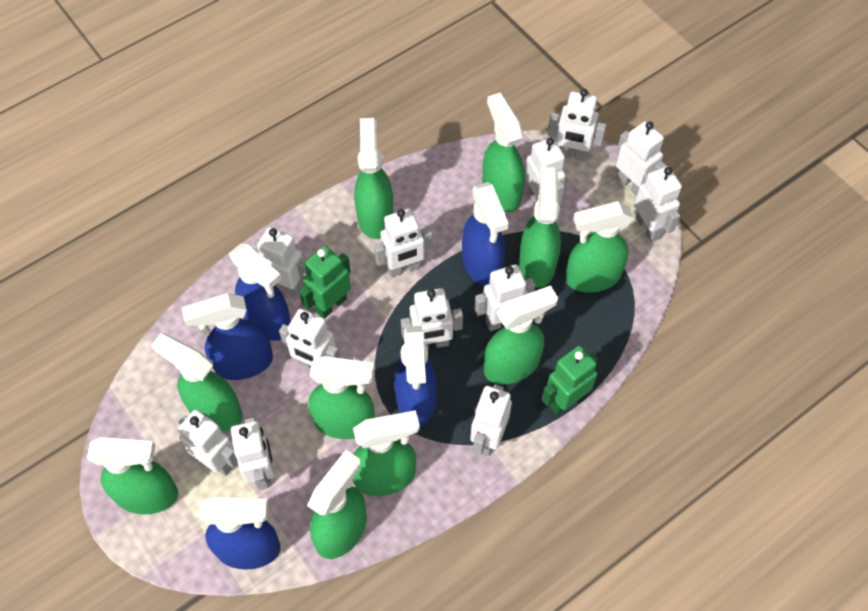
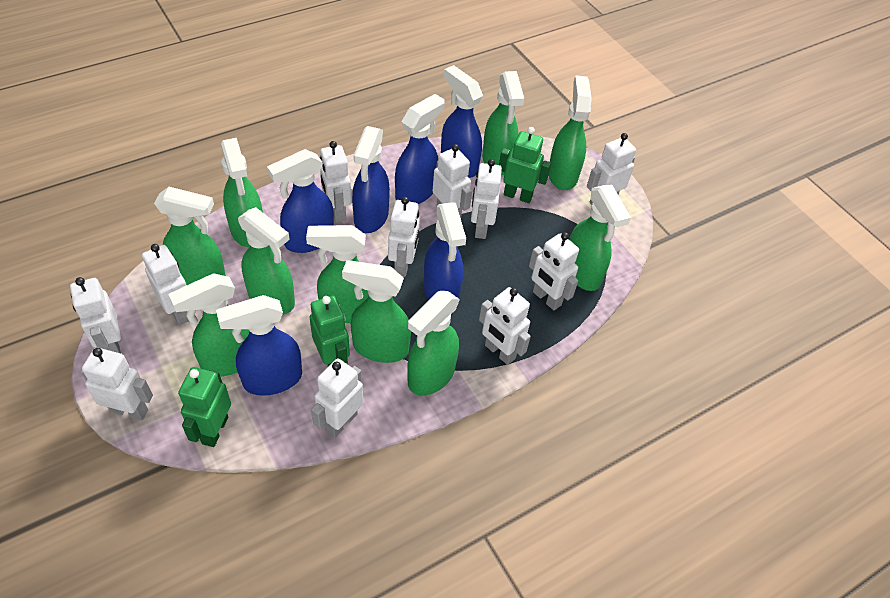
blue spray bottle: [182,293,273,380] [199,497,281,570] [229,243,291,341] [394,326,437,426] [462,182,509,286] = 5 -> [216,295,302,396] [267,149,334,253] [352,126,390,233] [395,94,445,204] [424,202,466,300] [441,65,483,178] = 6
green robot: [299,246,351,319] [542,346,598,415] = 2 -> [178,367,231,447] [310,296,350,366] [499,127,551,203] = 3
white robot: [178,409,238,476] [231,418,275,490] [252,227,307,297] [279,308,340,368] [374,208,433,278] [401,288,463,349] [470,384,512,456] [474,264,535,331] [525,137,565,203] [548,89,606,161] [616,121,666,196] [634,166,682,242] = 12 -> [70,277,121,353] [81,348,153,421] [142,244,189,326] [311,359,363,438] [320,141,352,223] [388,197,420,277] [433,144,472,218] [471,159,502,239] [479,287,531,365] [529,232,579,310] [587,133,636,205] = 11

